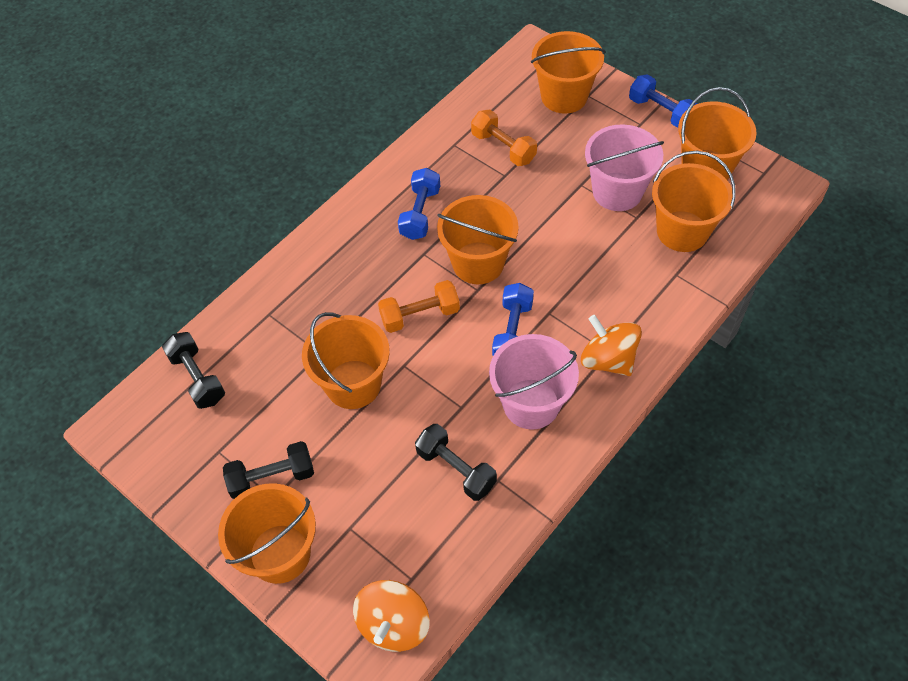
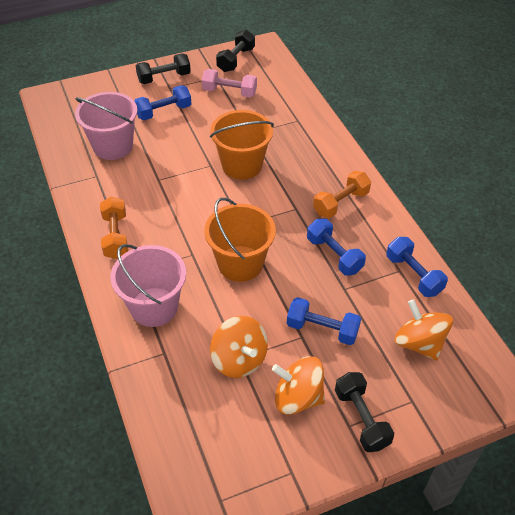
blue dumbbell: [398,168,440,240] [492,283,534,356] [629,74,698,128] = 3 -> [134,85,191,120] [287,297,361,345] [307,219,366,276] [386,237,448,297] = 4
orange bucket: [218,483,316,584] [302,312,390,409] [437,195,519,284] [531,31,605,114] [652,151,736,252] [678,87,757,180] = 6 -> [204,198,276,282] [210,110,274,180] = 2
orange spinning top: [353,580,430,652] [581,315,642,376] = 2 -> [210,316,268,378] [272,356,325,415] [395,299,453,361] = 3
pink dumbbell: none = 0 -> [202,69,257,97] = 1

